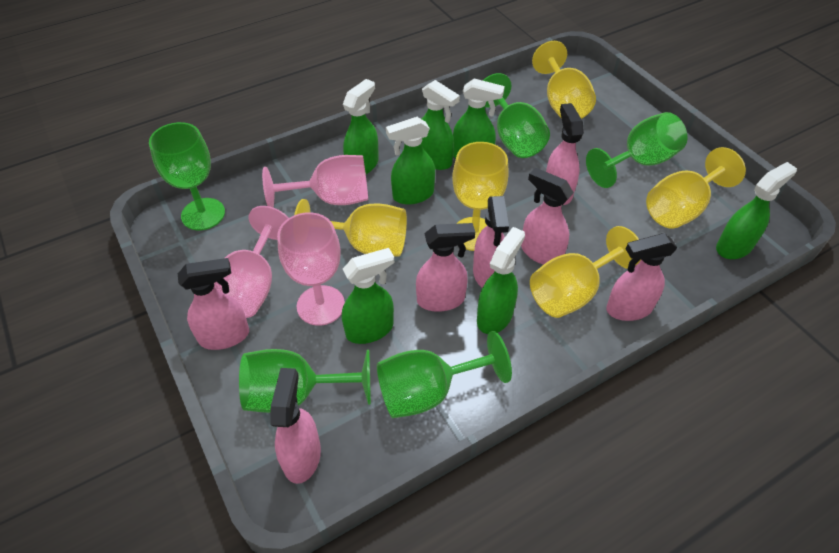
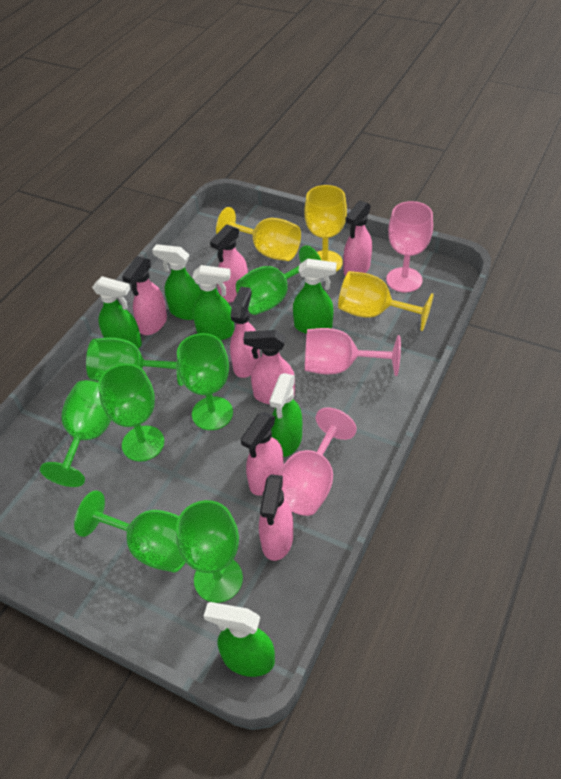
green goblet: [149,122,225,230] [239,349,371,413] [377,331,512,418] [483,73,550,158] [586,112,688,188] = 5 -> [40,380,111,487] [74,490,186,572] [86,338,183,386] [98,364,164,462] [176,500,243,603] [177,333,233,430] [236,245,321,315] = 7
green spray bottle: [342,248,394,344] [343,79,379,174] [386,117,435,205] [421,80,460,170] [453,79,505,159] [477,227,525,334] [716,162,797,259] = 7 -> [92,276,142,348] [152,244,201,320] [192,265,235,340] [204,602,275,677] [269,373,302,457] [293,259,337,334] = 6
yellow goblet: [294,199,407,257] [452,142,509,251] [530,226,641,318] [532,41,596,119] [646,147,746,229] = 5 -> [216,207,301,261] [304,185,347,272] [338,271,434,331] = 3

